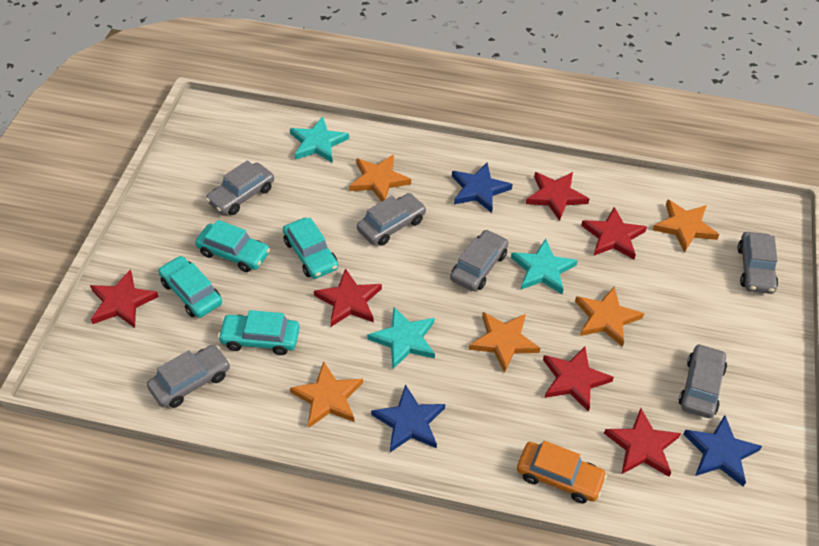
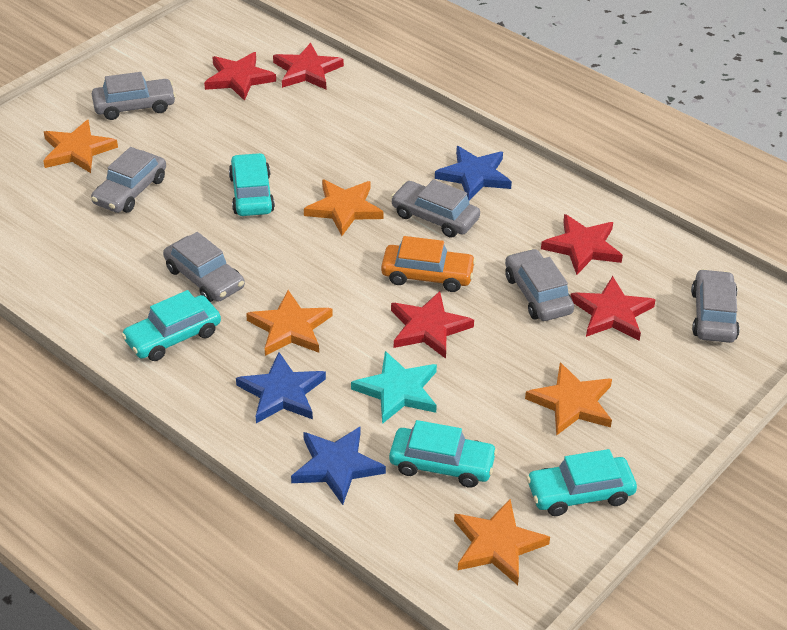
red star: [90,269,159,328] [314,268,382,327] [526,172,589,221] [543,346,614,412] [581,207,647,259] [604,408,681,477] = 6 -> [204,52,276,101] [273,43,344,89] [391,291,474,359] [541,214,623,275] [570,276,655,341] = 5
turquoise star: [290,116,349,163] [368,307,435,369] [511,239,578,294] = 3 -> [351,351,437,424] = 1

